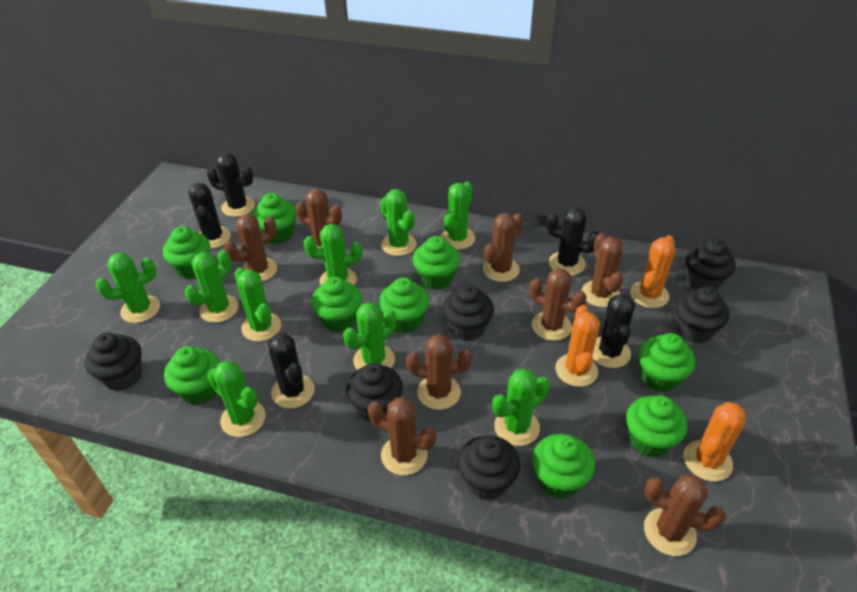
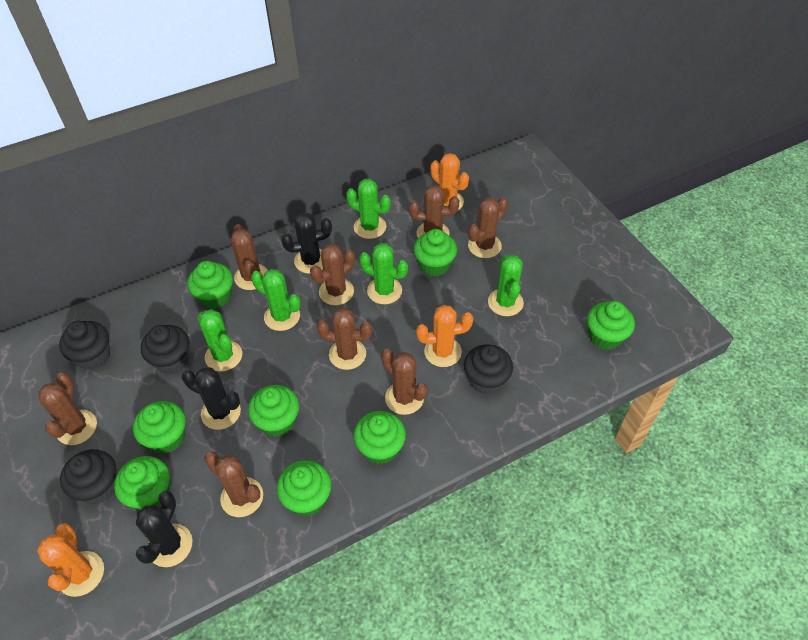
black cactus: [188,183,231,249] [207,153,255,217] [268,333,315,408] [546,207,598,276] [592,294,635,368] = 5 -> [136,490,192,567] [182,368,241,430] [281,213,332,274] = 3
black cupcake: [85,332,142,391] [346,363,403,422] [443,285,494,341] [458,435,520,500] [675,286,729,343] [685,238,736,290] = 6 -> [59,321,110,370] [60,449,116,504] [141,325,189,374] [464,344,513,395] = 4
green cactus: [96,253,160,323] [185,250,239,323] [207,360,266,437] [234,268,282,342] [304,224,362,285] [343,302,396,370] [380,189,417,256] [440,182,475,250] [492,368,550,446] = 9 -> [197,309,242,371] [251,269,300,331] [346,179,391,239] [359,243,408,304] [488,254,524,316] = 5
green cupcake: [163,226,210,279] [164,346,220,405] [253,193,297,244] [311,277,362,332] [379,277,429,333] [413,236,460,290] [532,434,595,499] [626,395,687,458] [639,333,695,392] = 9 -> [114,456,170,510] [133,401,186,454] [188,261,233,309] [248,385,299,437] [276,460,332,516] [353,411,406,464] [414,229,457,277] [587,301,635,350] = 8

